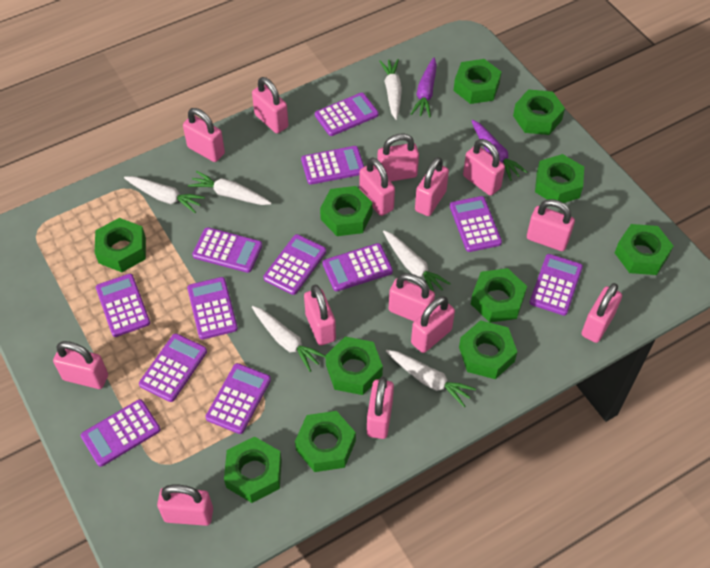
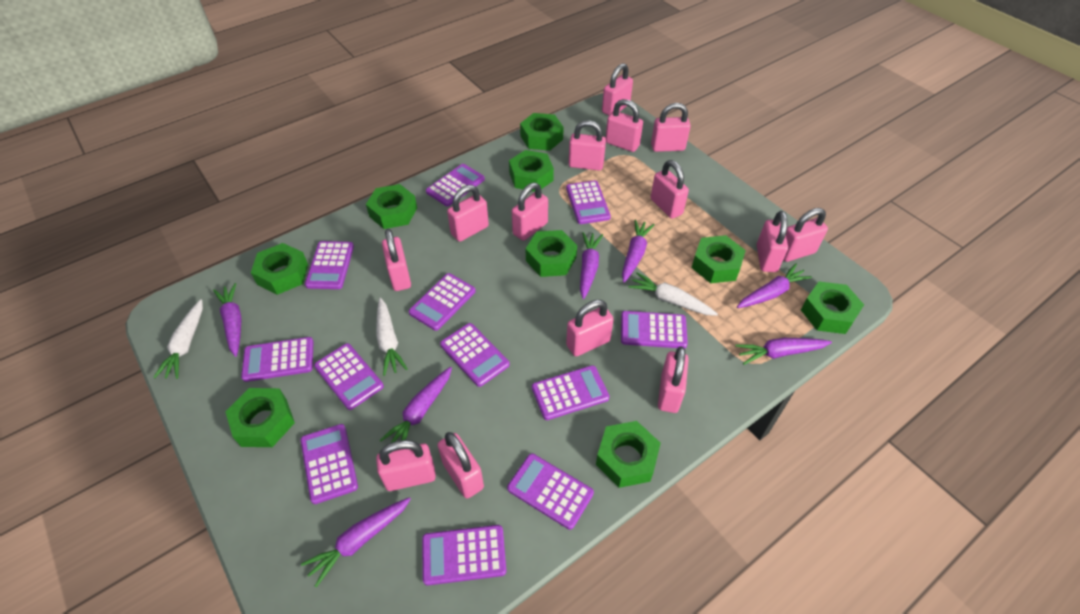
green nut: [95,218,146,272] [224,436,282,503] [295,411,356,472] [320,186,373,236] [325,337,383,395] [453,59,501,104] [459,320,517,379] [471,268,527,323] [513,89,565,135] [535,154,584,203] [615,224,673,275] = 11 -> [225,388,295,447] [251,243,308,295] [366,184,417,229] [509,150,554,192] [520,113,564,151] [526,230,577,277] [596,421,661,488] [692,235,746,283] [801,282,864,334] = 9
purple carrot: [411,58,437,118] [471,120,527,181] = 2 -> [213,283,241,357] [301,497,411,587] [380,367,452,443] [580,232,603,299] [622,219,655,283] [735,338,832,365] [737,264,812,308] = 7
white carrot: [124,176,205,213] [188,171,272,205] [252,306,326,372] [379,59,402,120] [383,230,451,293] [386,350,476,407] = 6 -> [153,299,203,379] [376,298,407,376] [628,272,718,316] = 3

